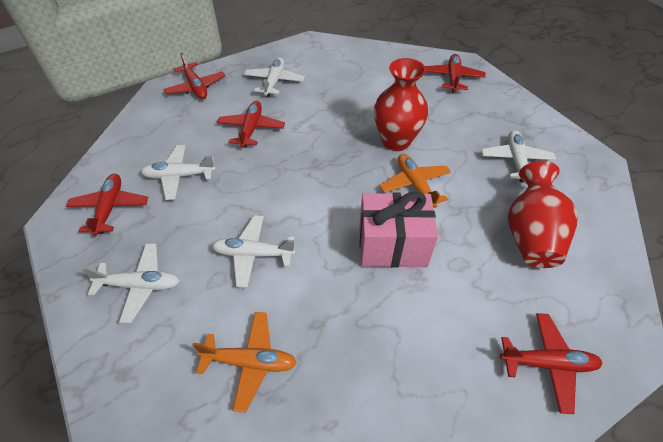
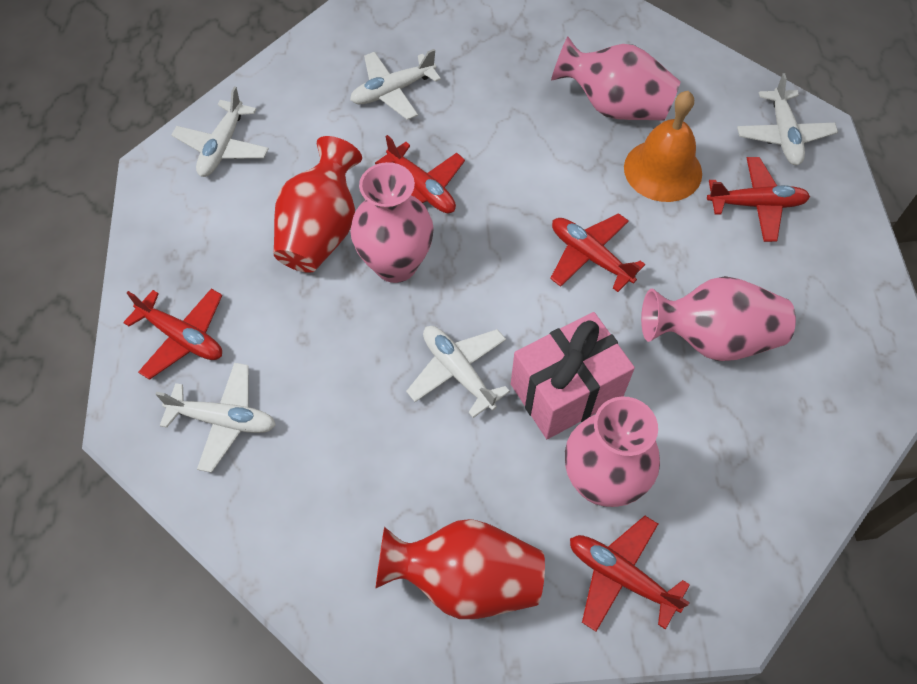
orange bell: none = 0 -> [624,91,702,202] = 1
orange plane: [193,312,297,413] [380,154,451,208] = 2 -> none = 0
pink vase: none = 0 -> [350,162,434,283] [551,36,681,121] [565,396,660,507] [641,276,796,361] = 4

